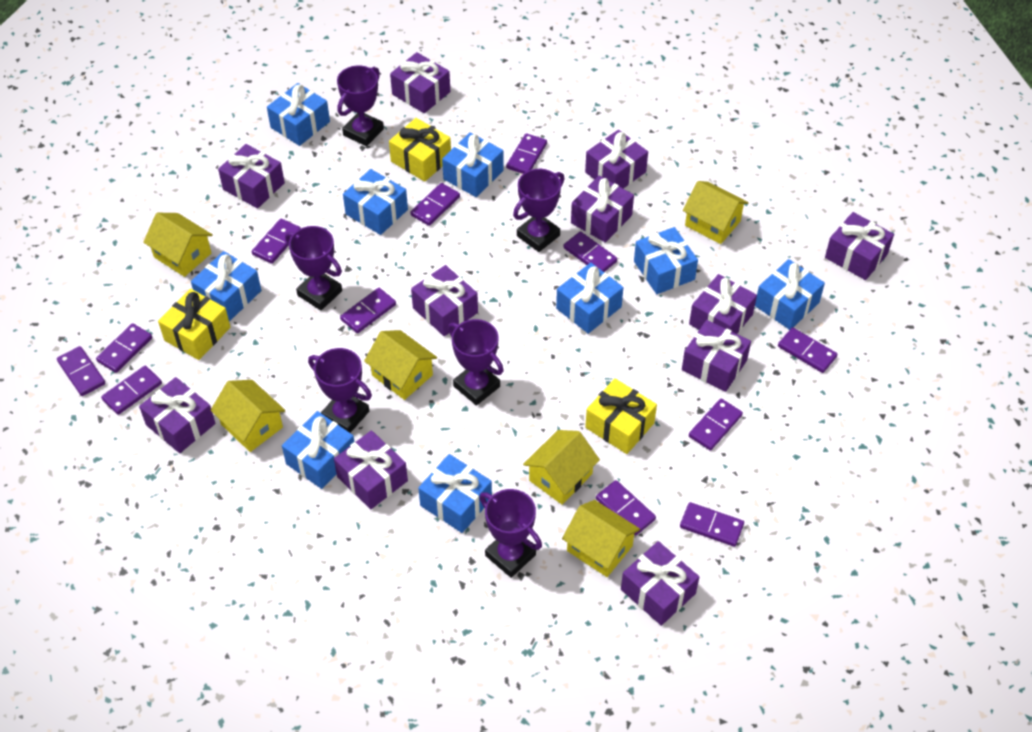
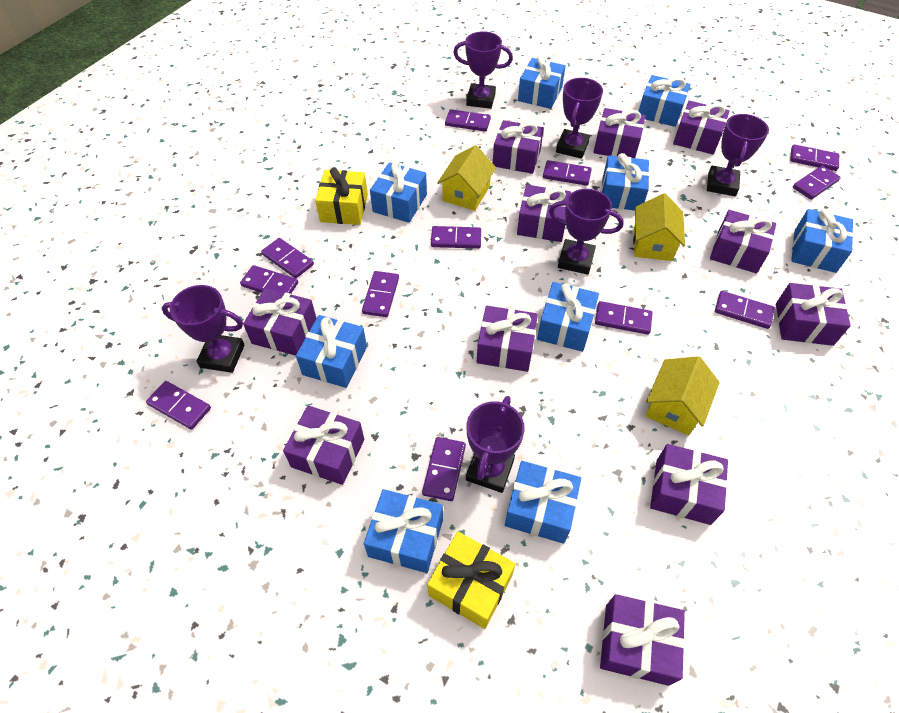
yellow gift: [158,289,231,360] [389,118,451,182] [585,378,657,454] = 3 -> [315,167,368,225] [427,532,515,629] = 2
yellow house: [143,213,213,277] [210,380,285,452] [364,330,437,400] [523,430,600,505] [562,500,640,577] [683,181,748,244] = 6 -> [437,145,496,211] [633,193,685,261] [645,356,720,435] = 3

